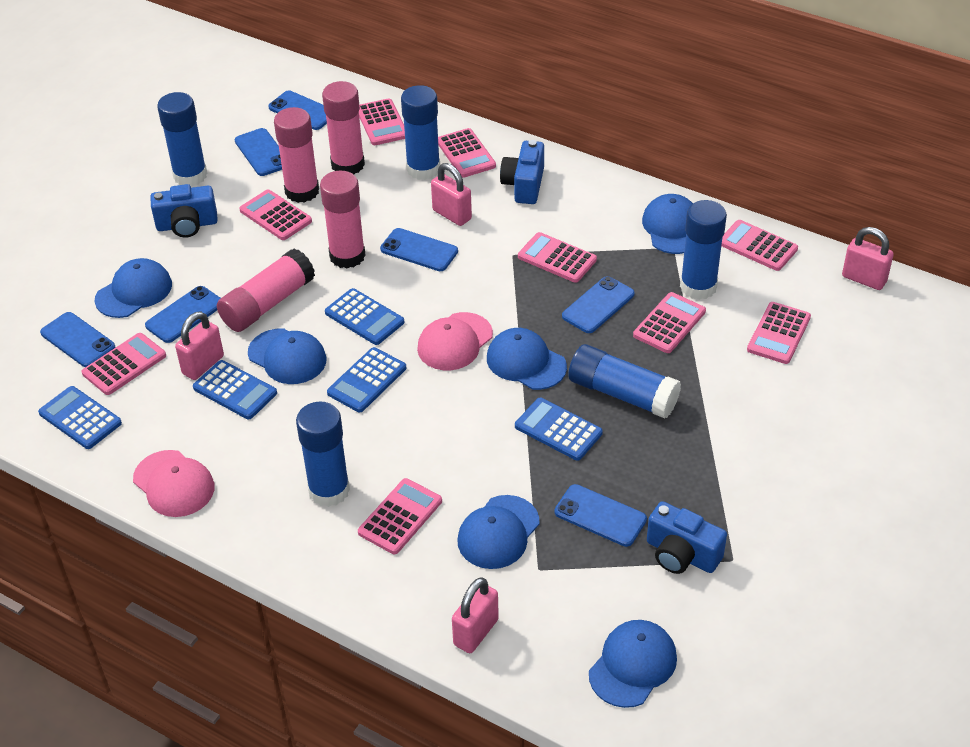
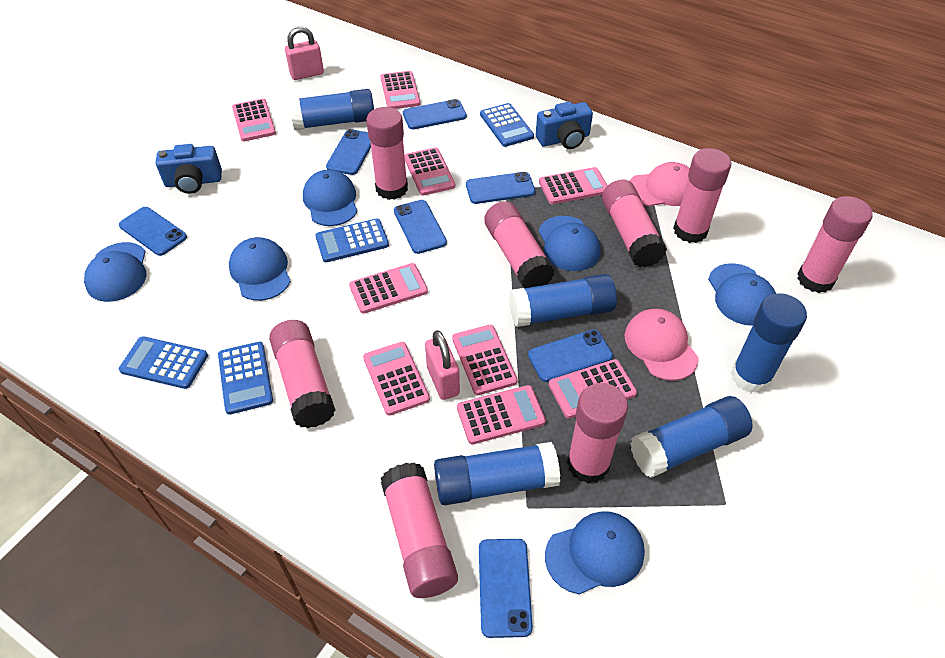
blue calculator: [38,386,122,449] [193,360,277,419] [325,288,404,345] [327,347,406,412] [515,398,603,461] = 5 -> [119,336,208,389] [218,342,273,415] [315,219,389,262] [480,103,534,147] = 4
blue camera: [150,184,218,238] [500,140,544,204] [647,501,727,574] = 3 -> [156,144,222,194] [536,102,593,149] = 2
pink glue stick: [217,249,315,332] [274,107,319,203] [320,171,366,268] [322,81,365,175] = 4 -> [269,320,336,428] [366,107,408,200] [381,463,458,598] [484,201,555,288] [567,383,628,484] [602,180,667,268] [673,148,731,243] [797,196,873,293] = 8
pink padlock: [175,311,224,380] [431,163,472,226] [452,577,499,653] [842,227,894,290] = 4 -> [285,27,324,80] [425,330,460,400] = 2

